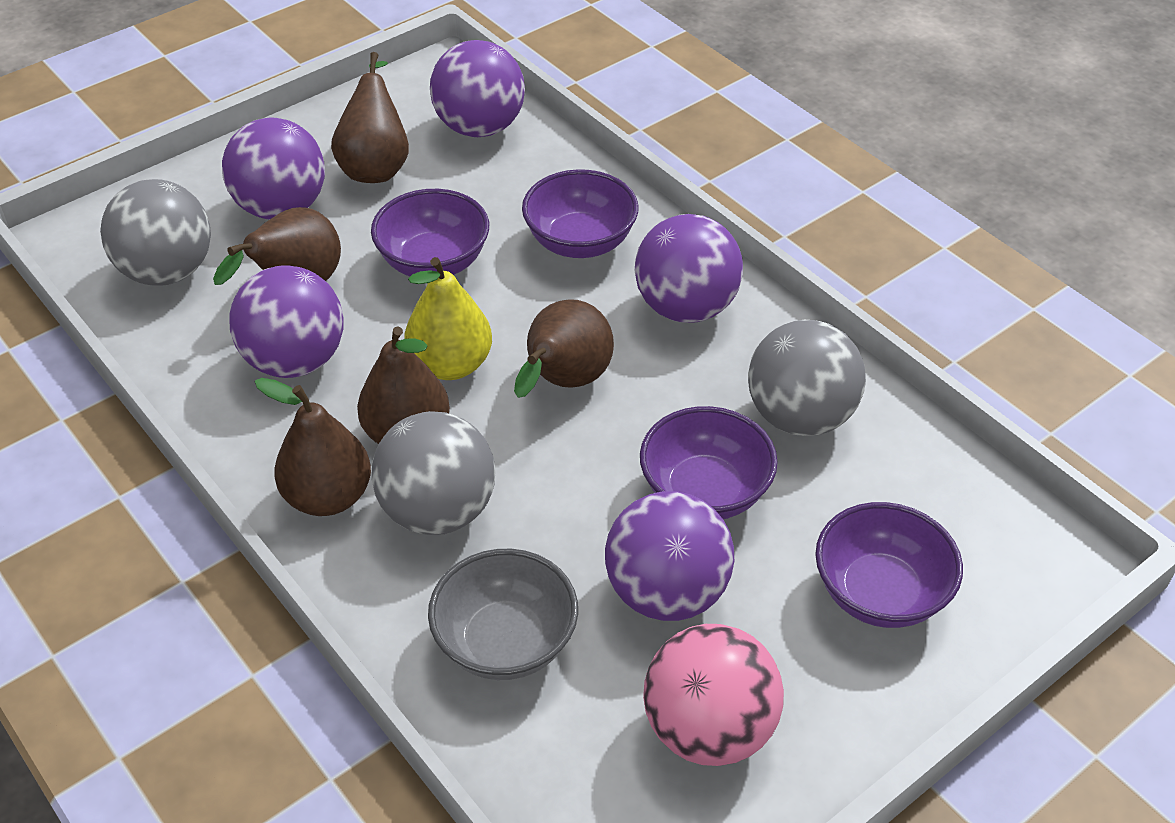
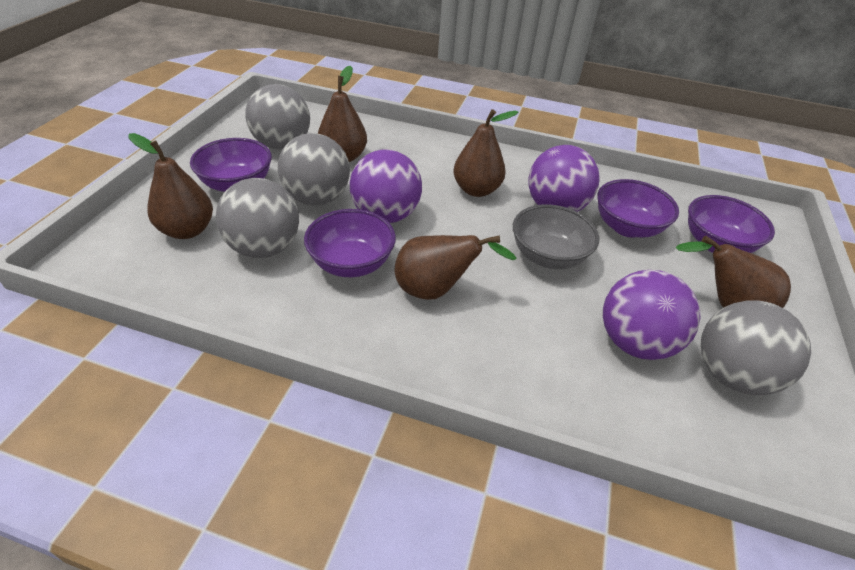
grey ball: [100,179,211,286] [371,411,495,535] [748,320,866,436] = 3 -> [216,178,299,258] [245,84,310,150] [278,133,350,206] [701,301,811,395] = 4
pink ball: [643,624,784,766] = 1 -> none = 0
purple ball: [222,117,325,220] [229,265,344,378] [430,40,525,137] [605,491,734,621] [635,214,743,323] = 5 -> [350,149,422,223] [528,145,599,212] [603,270,700,360] = 3
yellow pear: [404,257,492,380] = 1 -> none = 0

